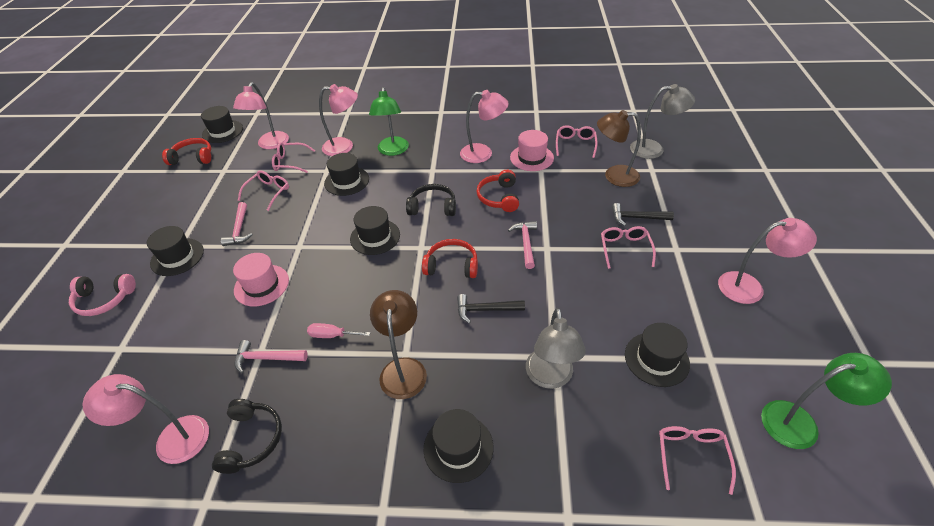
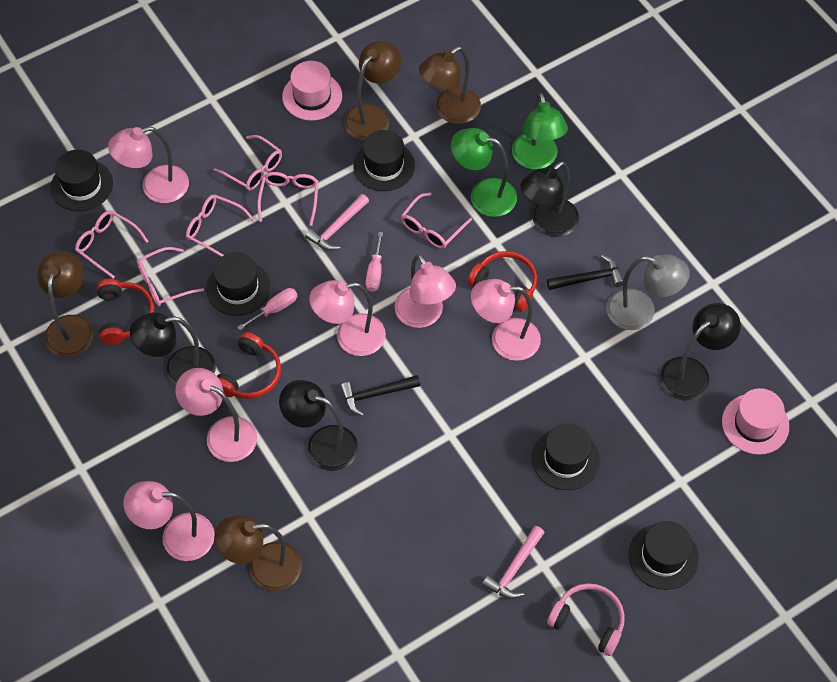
black hat: [147,226,204,276] [201,106,243,143] [324,153,369,196] [350,206,400,255] [424,409,494,483] [625,323,690,387] = 6 -> [51,150,113,211] [206,252,270,316] [353,130,415,191] [532,423,600,490] [628,521,699,590] = 5
black headphones: [212,399,282,474] [406,184,456,216] = 2 -> none = 0
black lamp: none = 0 -> [130,312,216,386] [279,380,358,471] [520,161,579,237] [660,303,741,400] = 4
brown lamp: [370,290,427,399] [597,110,641,187] = 2 -> [37,251,94,357] [214,515,302,591] [344,41,401,141] [419,46,481,124] = 4
grey lamp: [526,308,586,389] [630,84,695,159] = 2 -> [606,254,690,330] = 1
pink glasses: [238,170,289,211] [272,142,315,173] [556,125,598,158] [601,226,656,269] [659,426,736,495] = 5 -> [75,211,149,279] [137,247,204,306] [186,195,255,257] [214,135,282,191] [257,172,318,226] [401,193,472,249] = 6
pink hammer: [221,202,253,246] [234,340,308,373] [508,221,537,269] = 3 -> [305,194,369,251] [482,526,545,599] = 2
pink lamp: [83,374,209,464] [233,82,289,149] [319,84,358,156] [460,90,509,163] [718,218,817,304] = 5 -> [108,127,189,203] [123,481,214,561] [175,368,257,462] [309,280,386,356] [395,254,456,328] [471,279,541,361] = 6
pink screwdriver: [307,323,370,338] = 1 -> [238,288,298,330] [365,232,383,292] = 2

